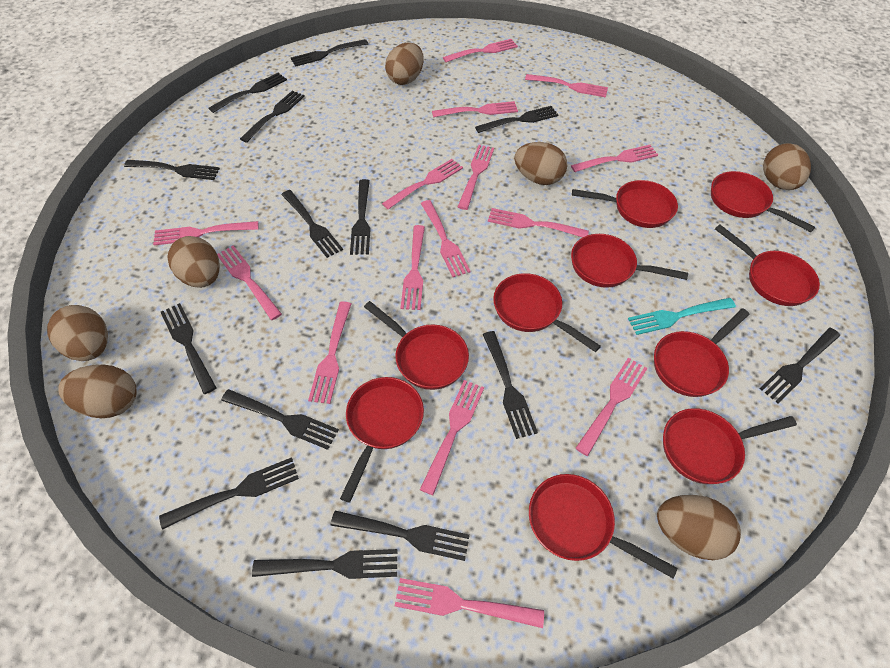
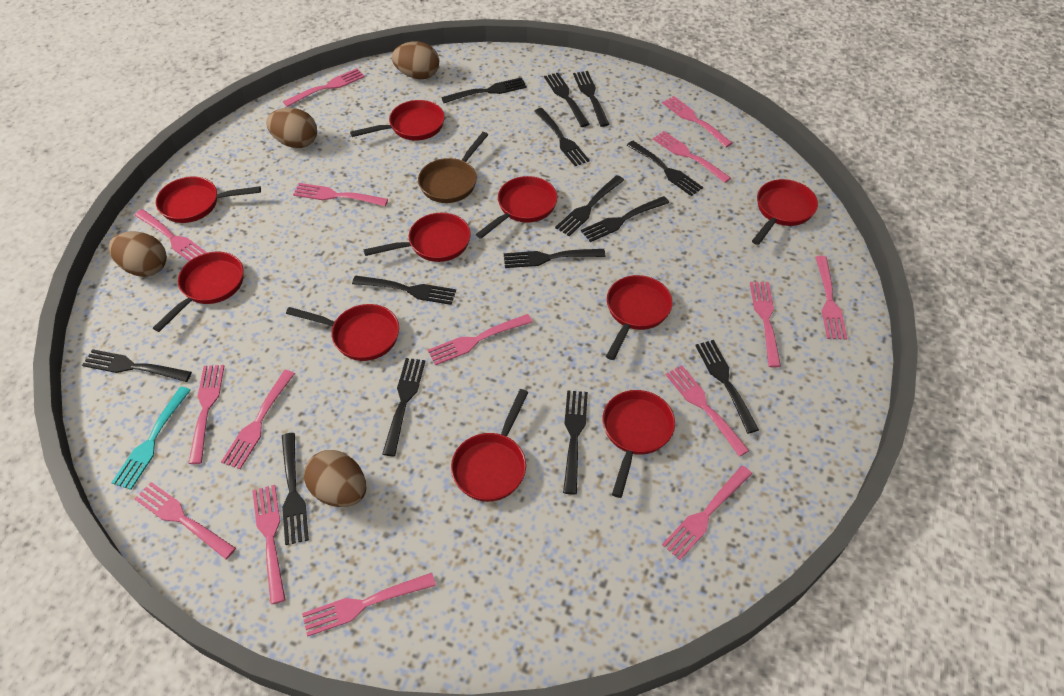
brown egg: [47,305,108,361] [58,365,137,418] [167,236,220,288] [385,43,424,85] [514,142,567,185] [657,495,741,560] [763,143,811,190] = 7 -> [109,231,167,277] [266,108,317,148] [304,450,366,507] [392,41,439,79] = 4
brown pan: none = 0 -> [418,132,488,203] = 1

